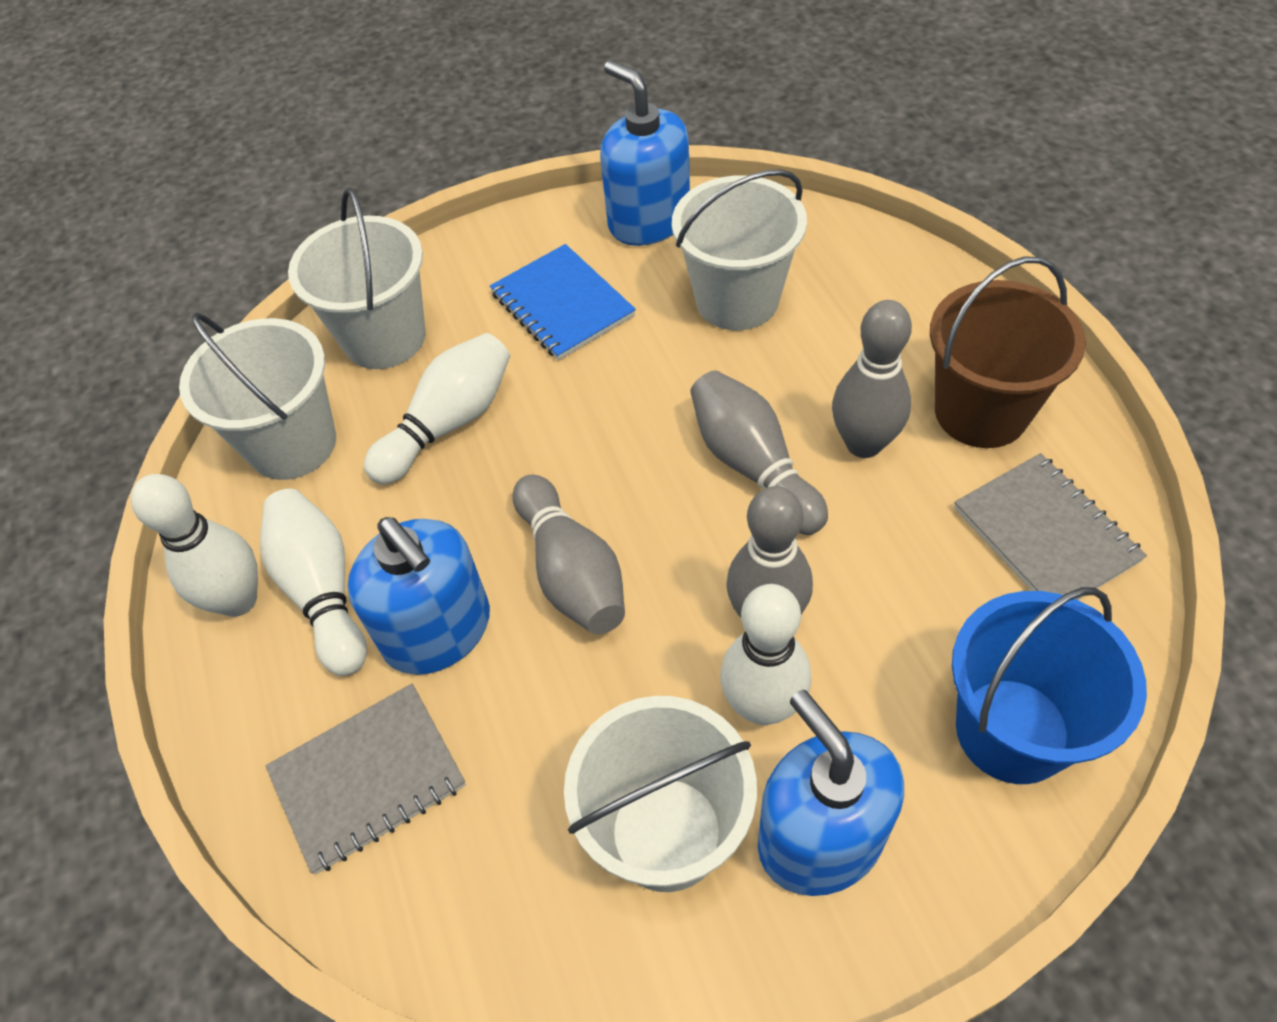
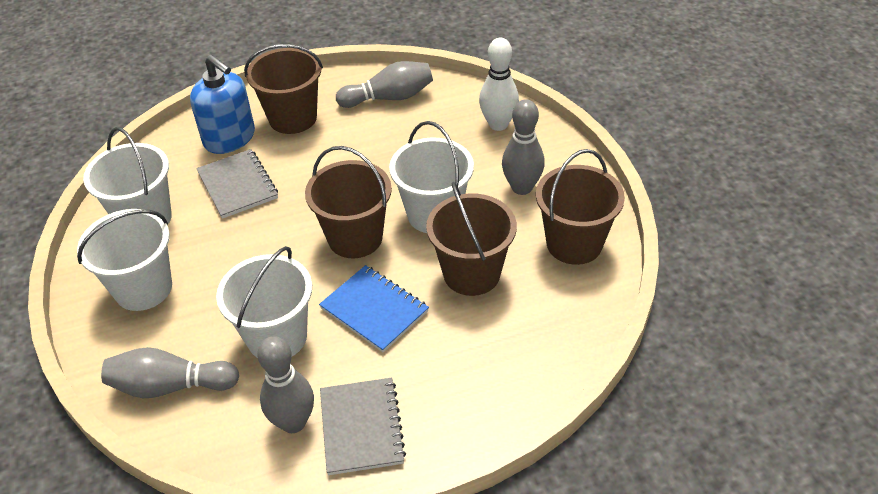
blue bucket: [952,587,1147,784] = 1 -> none = 0
blue soap dispenser: [347,517,490,675] [600,61,690,246] [758,690,904,896] = 3 -> [190,55,255,154] = 1
brown bucket: [930,257,1086,448] = 1 -> [244,44,323,134] [305,146,392,258] [426,182,517,296] [536,149,625,265] = 4
white bowling pin: [131,474,258,617] [260,489,367,676] [364,333,510,484] [720,584,811,725] = 4 -> [479,38,519,131] = 1

